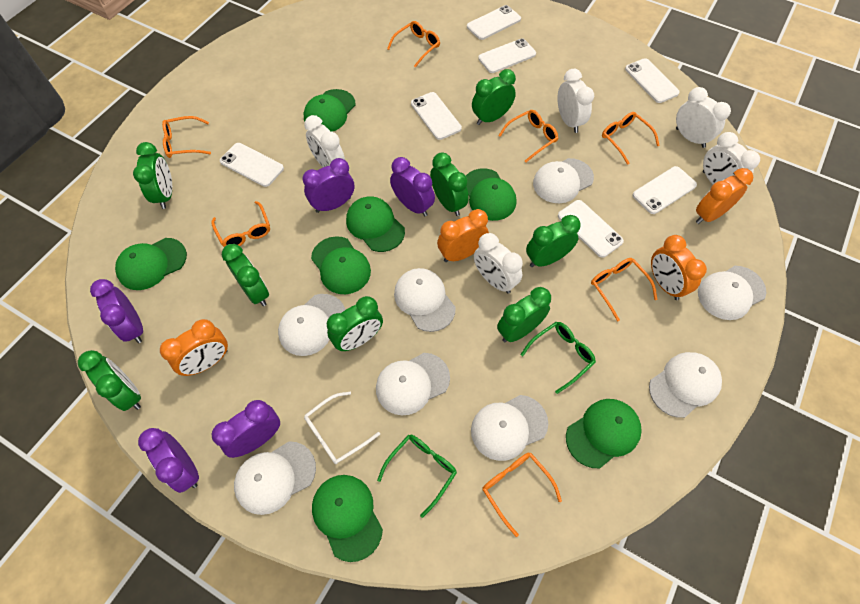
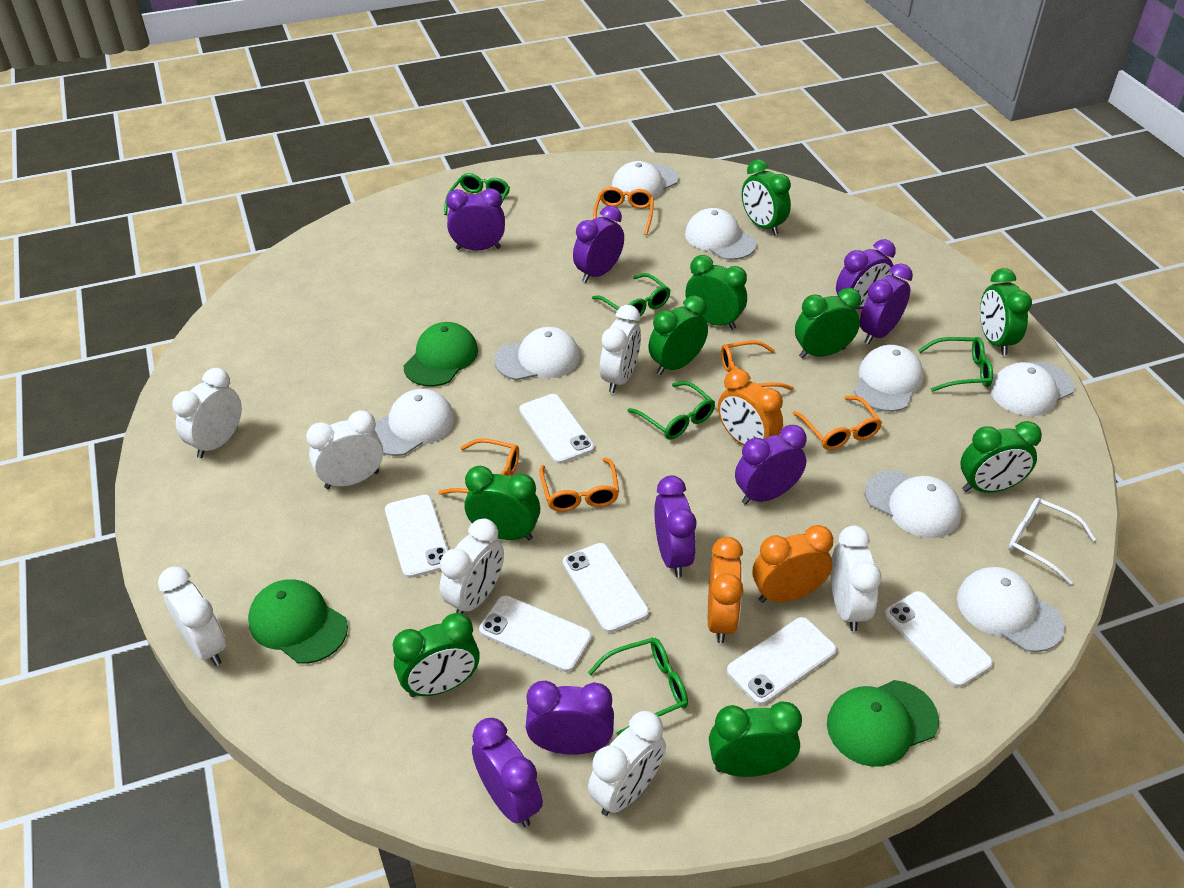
green cap: [115,238,187,290] [304,89,355,132] [311,236,371,294] [312,475,383,562] [346,196,405,252] [466,168,516,221] [566,399,642,468] = 7 -> [248,579,348,664] [403,322,478,387] [827,680,939,767] = 3
green clock: [78,350,141,411] [133,142,172,209] [222,244,269,306] [327,296,383,351] [430,152,469,216] [472,69,516,125] [497,287,551,342] [526,215,581,267] = 8 -> [393,613,480,697] [464,466,540,540] [648,295,708,375] [685,255,747,330] [709,701,802,777] [742,159,791,235] [795,288,861,358] [961,421,1042,493] [980,268,1032,355] = 9
green glasses: [377,435,457,518] [520,322,596,394] = 2 -> [444,173,510,215] [588,638,688,736] [592,273,670,321] [627,381,715,440] [918,337,993,392] = 5
orange clock: [160,319,228,376] [437,209,489,262] [651,235,707,300] [696,168,753,224] = 4 -> [708,537,743,643] [718,369,783,446] [753,525,833,603] = 3
orange glasses: [162,116,211,158] [211,201,270,247] [387,21,440,68] [482,453,562,537] [498,110,558,162] [591,258,658,322] [602,112,660,165] = 7 -> [439,438,519,495] [539,458,619,512] [593,187,654,235] [721,340,794,390] [792,396,882,450] = 5
purple clock: [90,279,143,343] [138,428,199,493] [212,400,280,458] [303,158,354,213] [390,157,435,216] = 5 -> [446,188,505,251] [472,718,543,827] [525,680,614,755] [573,206,624,283] [654,476,696,577] [735,425,807,505] [836,239,896,309] [860,264,913,344] = 8
white clock: [304,115,345,167] [474,233,523,294] [557,69,594,133] [676,87,731,148] [703,132,760,185] = 5 -> [158,567,226,666] [173,368,242,458] [306,410,383,489] [439,518,504,614] [588,711,666,816] [600,305,641,393] [831,526,882,631] = 7
white phone: [220,143,284,187] [411,92,462,140] [467,5,521,40] [478,38,536,73] [558,200,624,258] [625,58,680,103] [633,166,697,214] = 7 -> [385,495,448,578] [479,595,592,672] [519,394,594,464] [563,543,649,633] [727,617,837,705] [885,591,993,687] = 6

